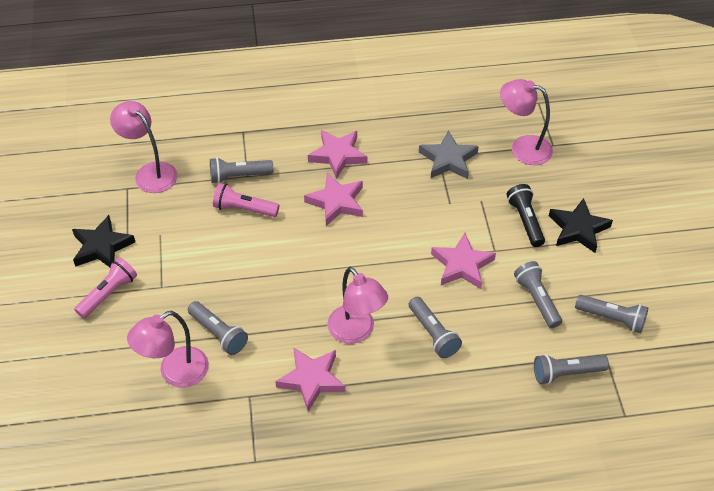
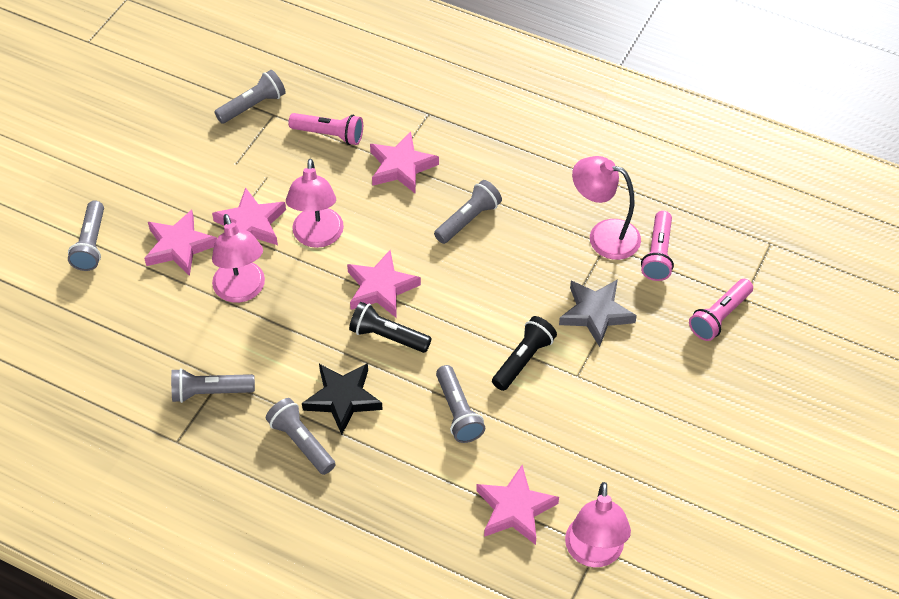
black flashlight: [507,184,545,247] = 1 -> [349,302,432,353] [492,316,557,391] = 2
black star: [72,215,135,267] [549,198,613,253] = 2 -> [302,363,383,435] = 1
pink flashlight: [74,257,137,319] [213,183,279,217] = 2 -> [289,113,363,145] [641,211,674,281] [689,279,753,341] = 3
pink star: [275,347,346,412] [304,173,363,226] [308,130,368,179] [431,233,496,289] = 4 -> [144,210,217,276] [212,187,286,245] [347,250,421,317] [370,132,439,193] [476,465,559,545] = 5

